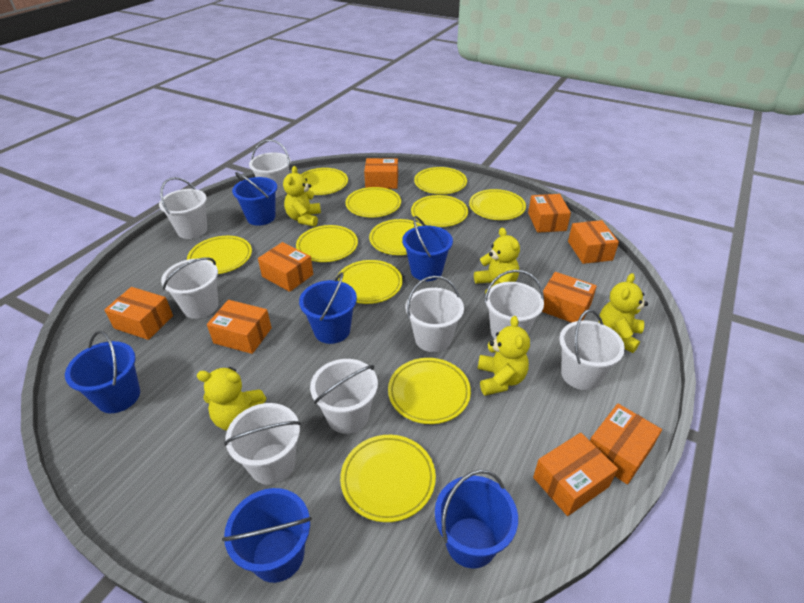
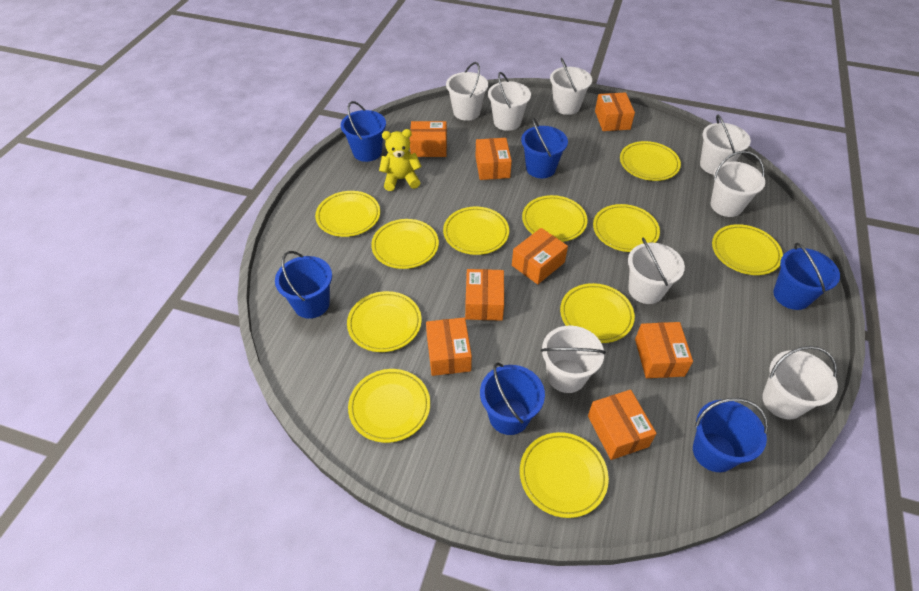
orange box: [104,287,173,340] [207,300,272,354] [258,242,313,292] [364,158,398,189] [528,194,571,233] [533,433,618,516] [542,272,597,323] [568,220,619,264] [590,404,662,485] = 9 -> [410,121,447,157] [426,317,472,376] [465,269,504,321] [476,138,512,180] [512,228,568,284] [588,390,657,460] [595,92,635,131] [635,322,693,378] = 8
yellow teddy bear: [197,367,266,431] [283,166,321,227] [474,228,520,294] [478,316,530,396] [599,273,648,353] = 5 -> [379,129,422,191] = 1

